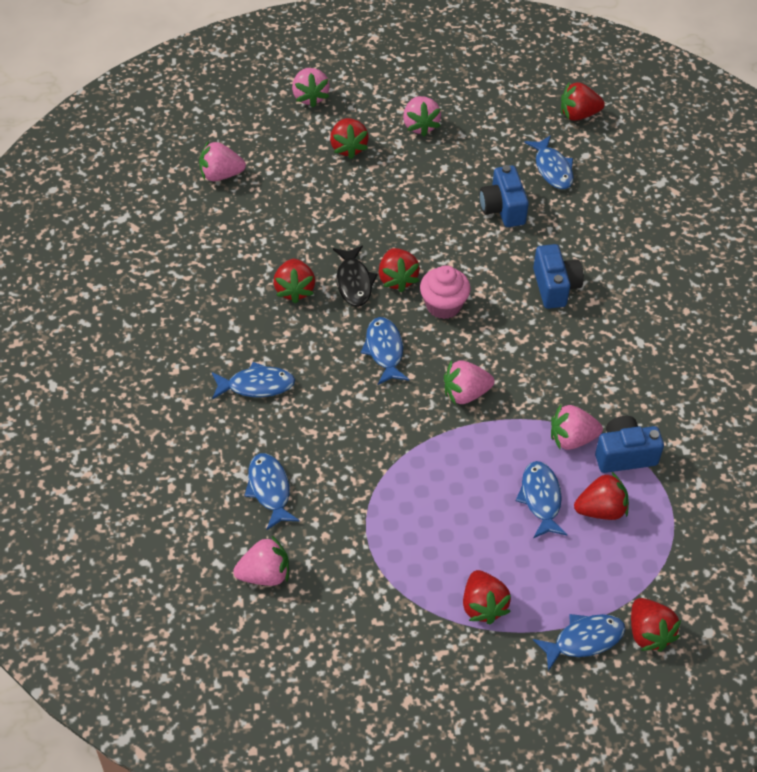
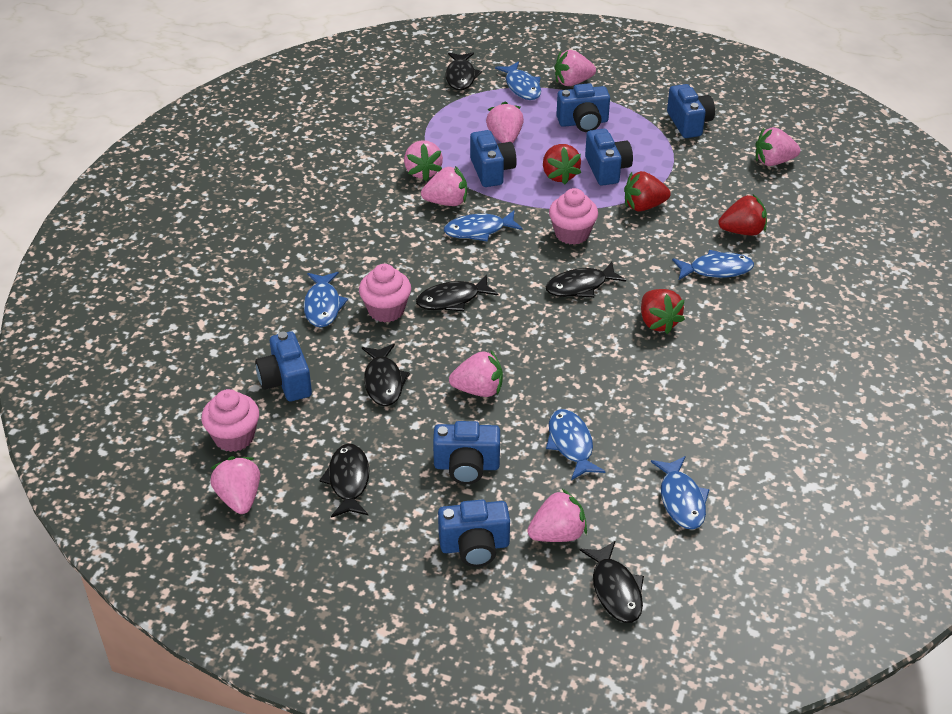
black fish: [333,245,378,307] = 1 -> [319,443,370,518] [362,344,410,406] [416,275,499,311] [445,52,482,90] [546,262,626,298] [580,541,644,623] = 6
blue camera: [479,165,529,227] [533,244,584,309] [595,416,664,473] = 3 -> [255,331,312,401] [433,421,500,484] [438,500,510,567] [470,130,517,187] [556,83,610,132] [585,129,633,186] [667,84,715,138] = 7
pink cupcake: [420,265,471,319] = 1 -> [201,389,259,452] [359,264,411,323] [549,188,598,245] = 3
pink strawberry: [199,141,246,181] [233,536,289,586] [292,68,330,108] [403,96,441,137] [444,360,494,404] [551,405,603,450] = 6 -> [210,457,260,514] [404,140,443,181] [421,166,467,206] [449,350,503,397] [486,102,524,143] [527,489,587,542] [555,50,596,86] [755,127,801,166] = 8
red strawberry: [273,259,315,304] [330,118,369,159] [379,248,420,292] [463,570,511,624] [561,82,605,121] [574,472,629,520] [631,598,681,652] = 7 -> [543,144,581,185] [624,171,671,212] [641,289,685,334] [718,195,767,236] = 4

